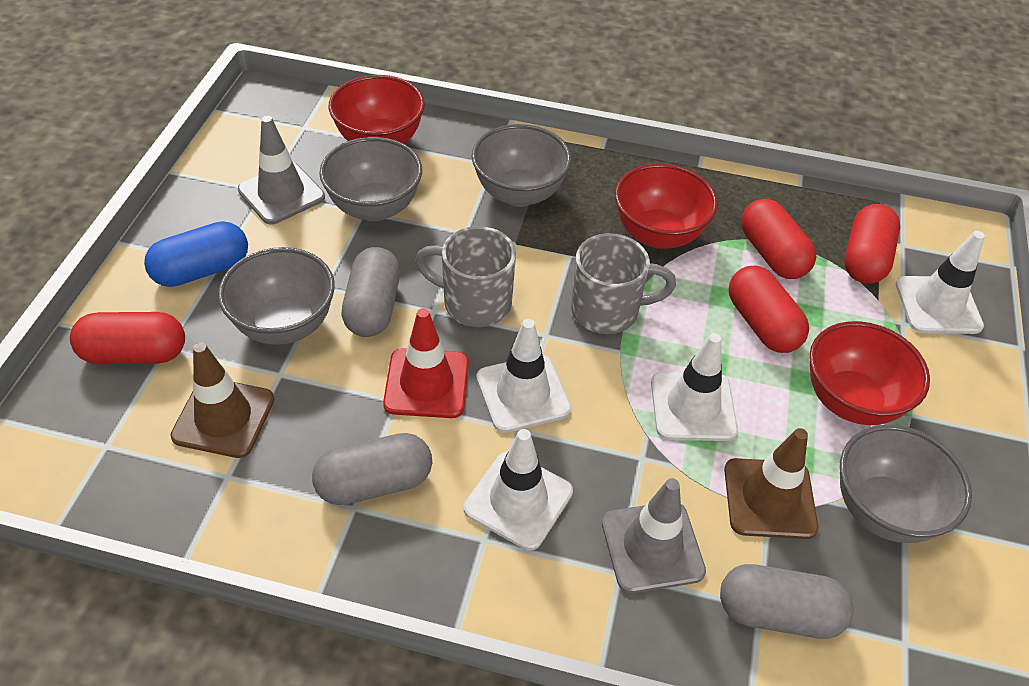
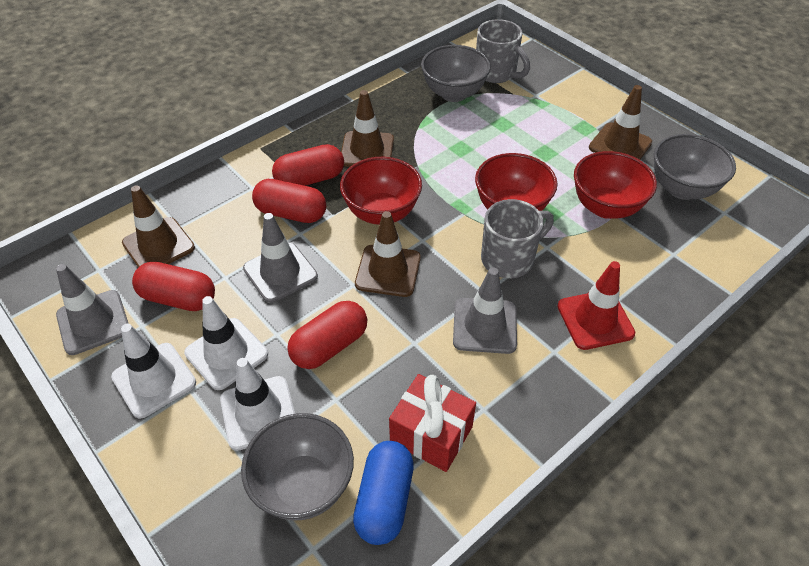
brown traffic cone: [170,342,274,458] [724,428,818,539] = 2 -> [122,185,195,267] [341,90,394,167] [355,211,421,297] [589,85,652,160] = 4
grey bowl: [218,247,335,345] [319,137,422,221] [472,124,571,207] [840,425,972,543] = 4 -> [241,413,354,520] [421,45,491,102] [654,134,736,200] = 3
grey capsule: [312,433,432,505] [341,247,400,337] [720,564,854,639] = 3 -> none = 0
grey traffic cone: [238,116,325,225] [602,478,706,593] = 2 -> [56,264,129,355] [243,213,318,303] [453,267,517,354] = 3
red gift: none = 0 -> [389,374,476,472] = 1
white traffic cone: [464,429,573,550] [477,319,571,433] [651,333,738,441] [896,231,985,334] = 4 -> [111,324,196,419] [184,296,268,390] [220,358,295,451] = 3

